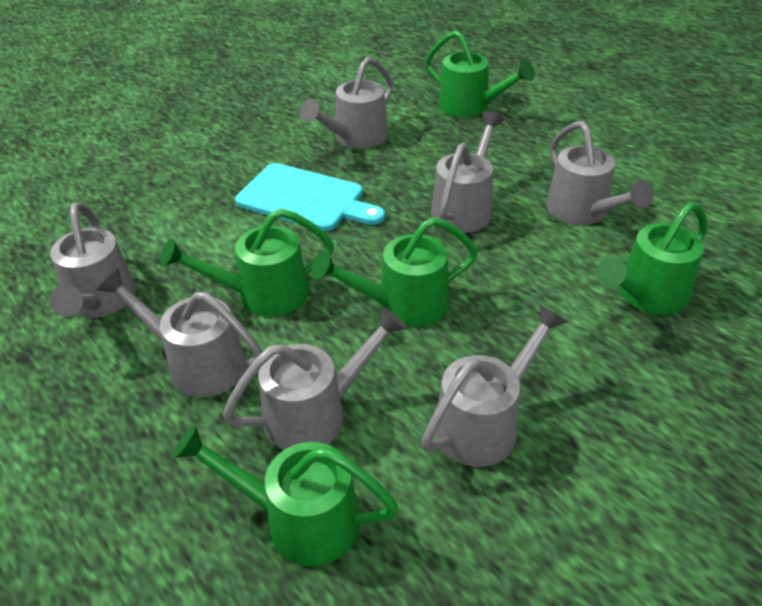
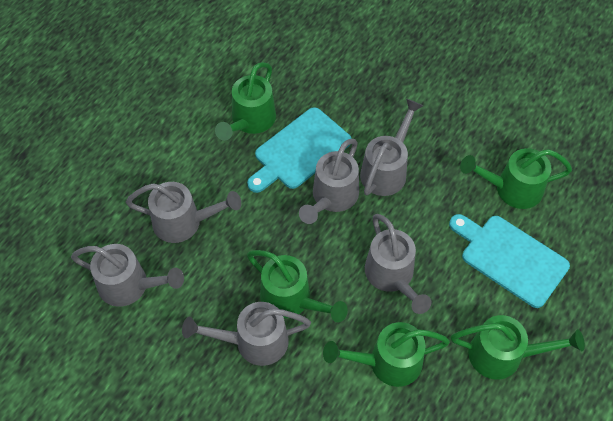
grey watering can: [50,203,136,318] [96,268,263,398] [223,307,407,450] [300,57,393,149] [421,304,567,467] [431,111,504,233] [546,121,654,225] = 7 -> [71,244,184,307] [126,182,241,243] [182,302,311,366] [299,139,359,224] [360,99,423,196] [365,214,431,314] = 6
turquoise cutting board: [235,163,385,231] = 1 -> [247,107,352,193] [449,214,570,308] = 2

